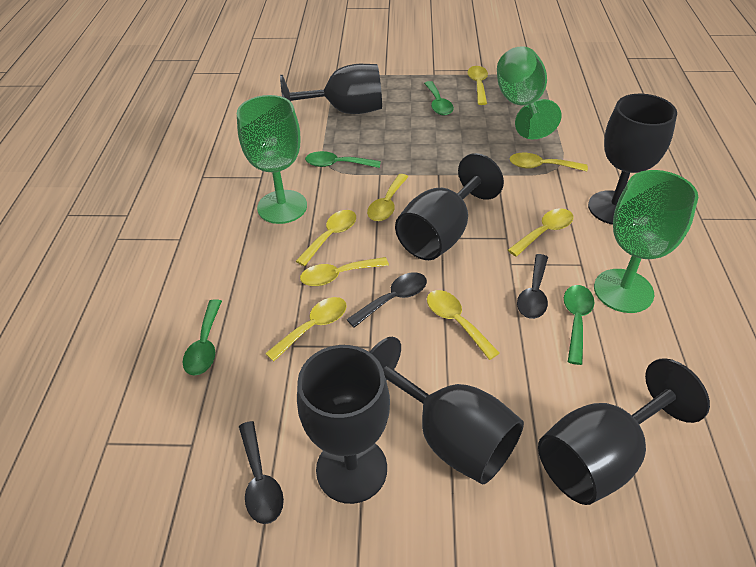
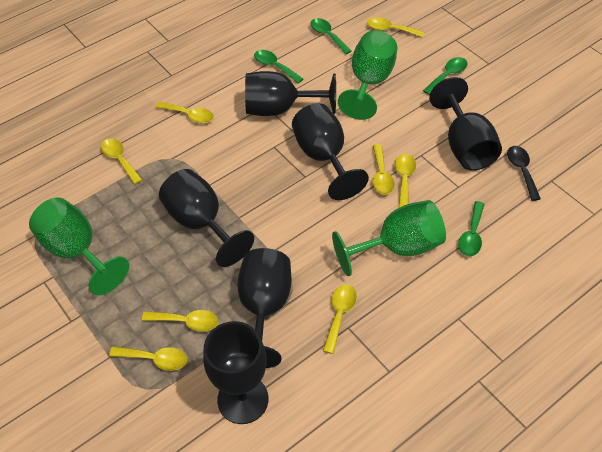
black spoon: [239,421,284,524] [346,272,427,328] [517,254,548,319] = 3 -> [507,146,541,201] = 1

